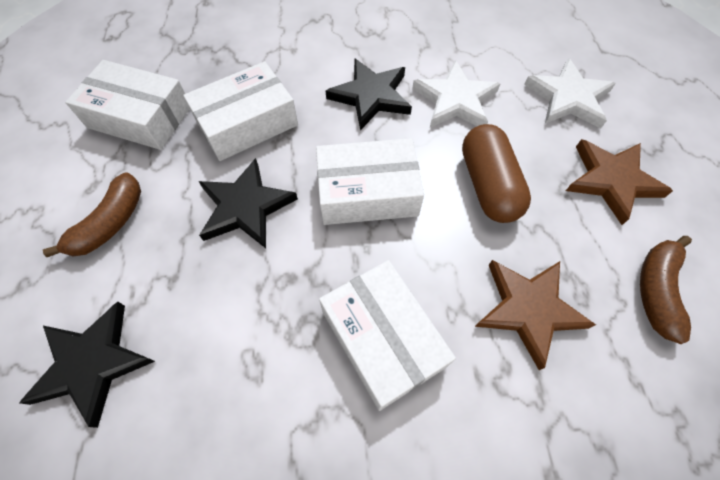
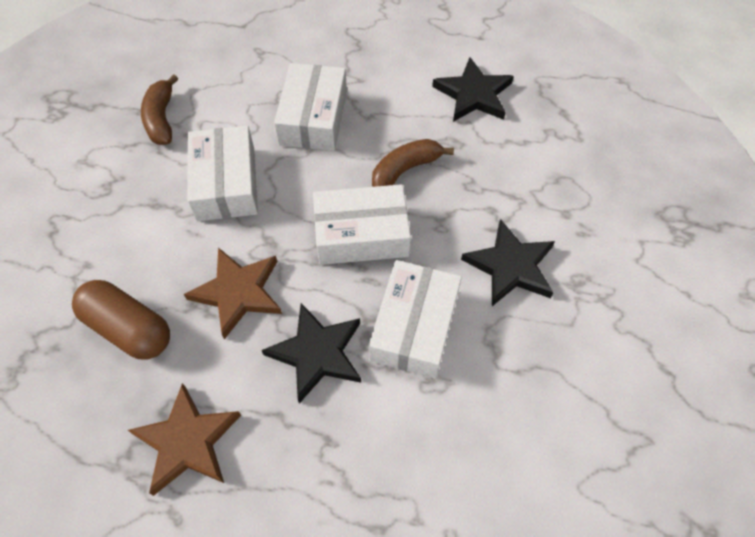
white star: [412,60,501,127] [524,58,616,128] = 2 -> none = 0

